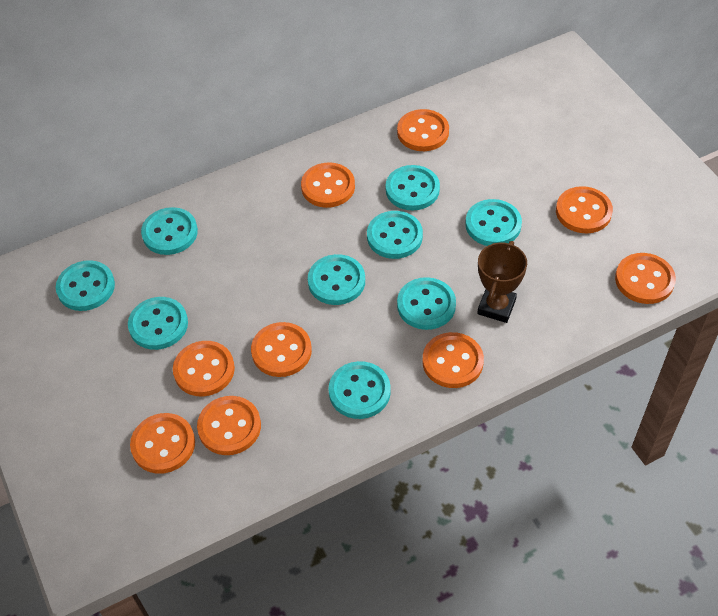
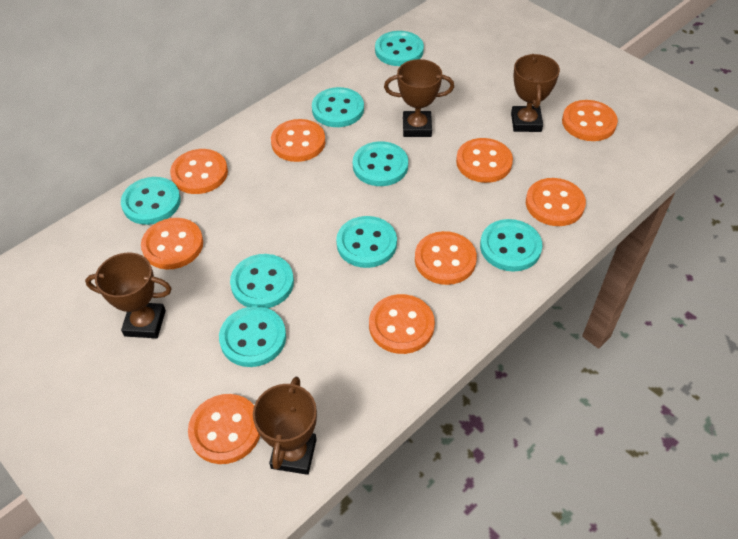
brown trophy: [477,241,527,323] = 1 -> [85,252,172,338] [253,377,317,475] [384,59,454,137] [511,54,560,132] = 4
turquoise button: [56,260,115,311] [128,297,188,350] [141,207,198,255] [308,254,365,305] [328,361,391,419] [367,211,423,259] [385,165,440,211] [397,277,456,330] [465,199,522,246] = 9 -> [121,177,181,225] [219,306,286,367] [230,254,294,308] [312,87,364,127] [336,216,397,268] [353,141,408,186] [375,31,424,66] [480,219,542,272] = 8

